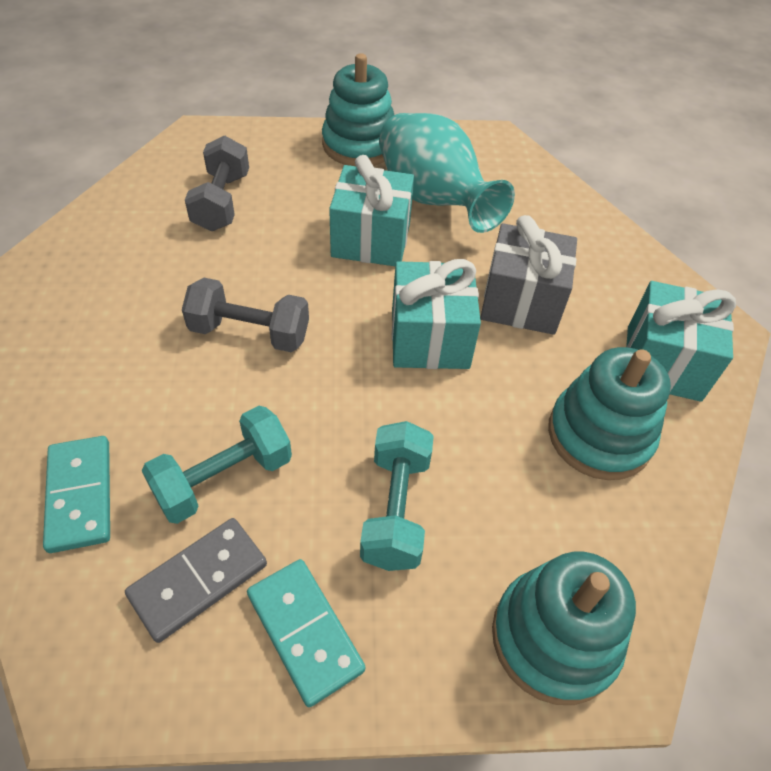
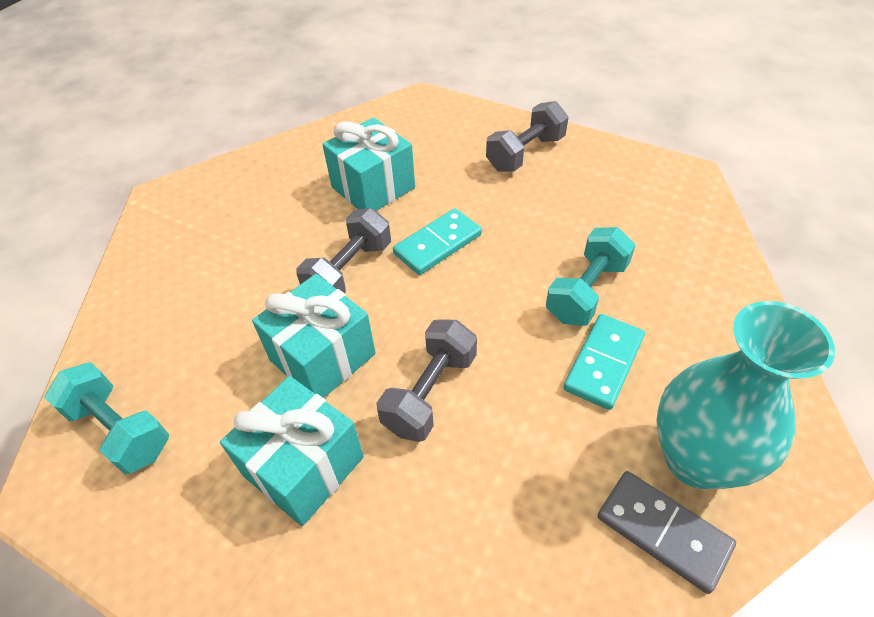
grey dumbbell: [182,278,309,352] [185,135,249,231] = 2 -> [296,208,391,293] [376,319,477,442] [486,101,568,172] = 3
grey gift: [480,215,577,335] = 1 -> none = 0
turquoise stacking toy: [322,53,394,166] [492,552,636,705] [548,347,671,480] = 3 -> none = 0

